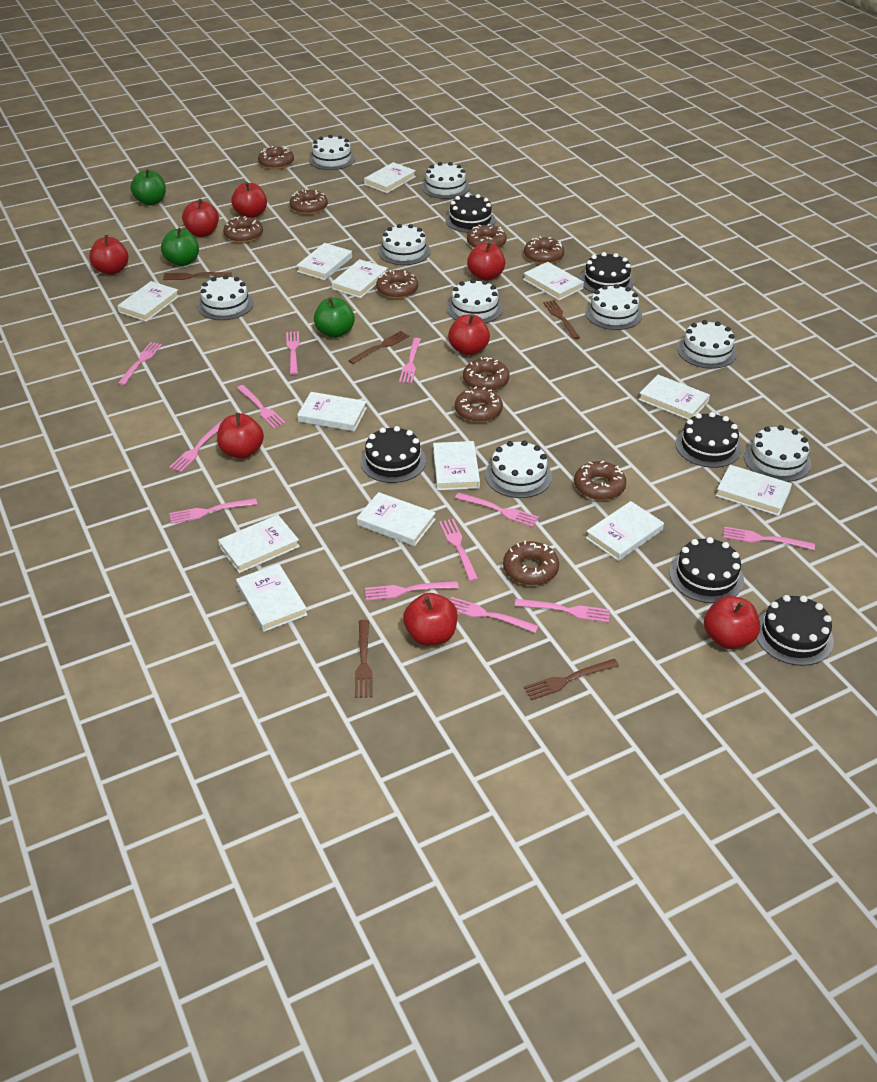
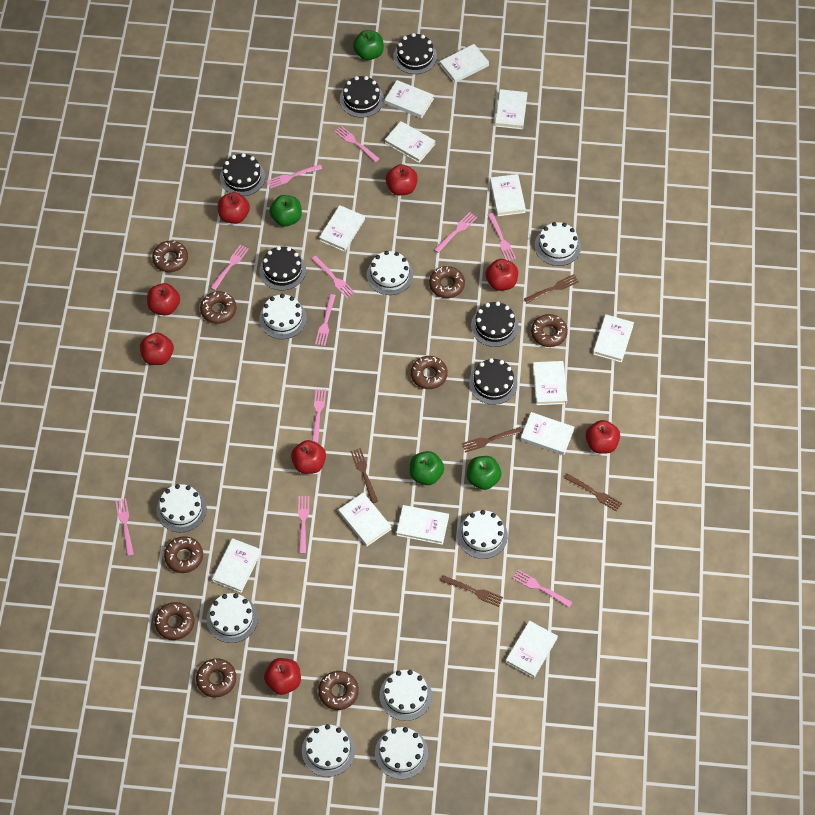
brown donut: [223,216,263,243] [258,146,294,169] [290,190,328,215] [376,270,418,299] [455,387,503,423] [463,357,510,391] [467,224,507,248] [503,541,559,585] [524,236,564,264] [574,461,626,500] = 10 -> [152,240,188,272] [155,602,195,640] [164,536,203,573] [196,658,236,697] [200,291,236,324] [318,671,359,710] [411,356,447,389] [429,266,465,298] [531,314,568,347] = 9
green apple: [130,169,166,205] [161,228,199,266] [314,297,355,338] = 3 -> [269,195,302,226] [353,30,384,60] [410,451,444,485] [467,456,501,490] = 4
pink fork: [117,342,162,385] [169,422,221,472] [169,498,257,524] [237,385,286,428] [286,331,299,375] [365,581,458,601] [399,338,421,383] [439,519,478,581] [450,597,539,633] [455,493,539,527] [515,599,610,623] [723,527,815,550] = 12 -> [115,498,134,556] [210,244,249,290] [267,164,322,188] [298,496,309,554] [312,256,355,298] [312,388,326,443] [315,294,336,346] [334,126,380,162] [434,212,477,253] [488,213,516,261] [512,570,572,607] = 11

